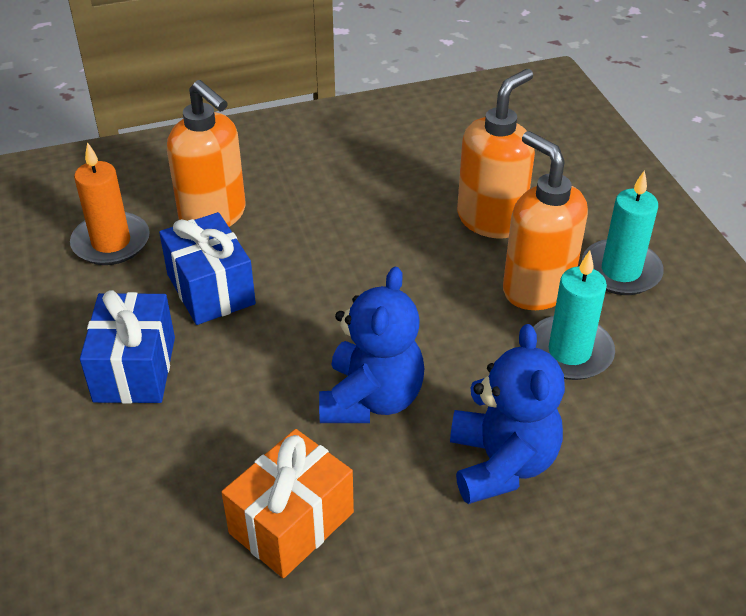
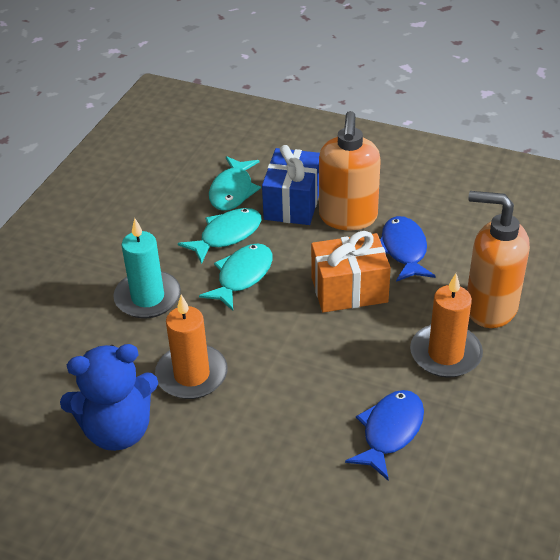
blue fish: none = 0 -> [345,390,424,481] [380,216,436,282] = 2
blue gift: [80,290,175,404] [159,212,256,325] = 2 -> [262,145,320,225] = 1
blue teddy bear: [319,267,424,423] [450,324,565,504] = 2 -> [60,344,158,451] = 1
orange candle: [70,142,150,265] = 1 -> [155,295,228,399] [410,274,483,378] = 2
orange soap dispenser: [167,80,246,227] [457,69,535,238] [503,131,588,310] = 3 -> [319,111,381,230] [467,191,530,328] = 2
turquoise candle: [533,250,615,380] [582,170,664,295] = 2 -> [113,218,181,318] = 1
turquoise fish: none = 0 -> [178,208,261,264] [199,243,273,311] [209,156,261,211] = 3

